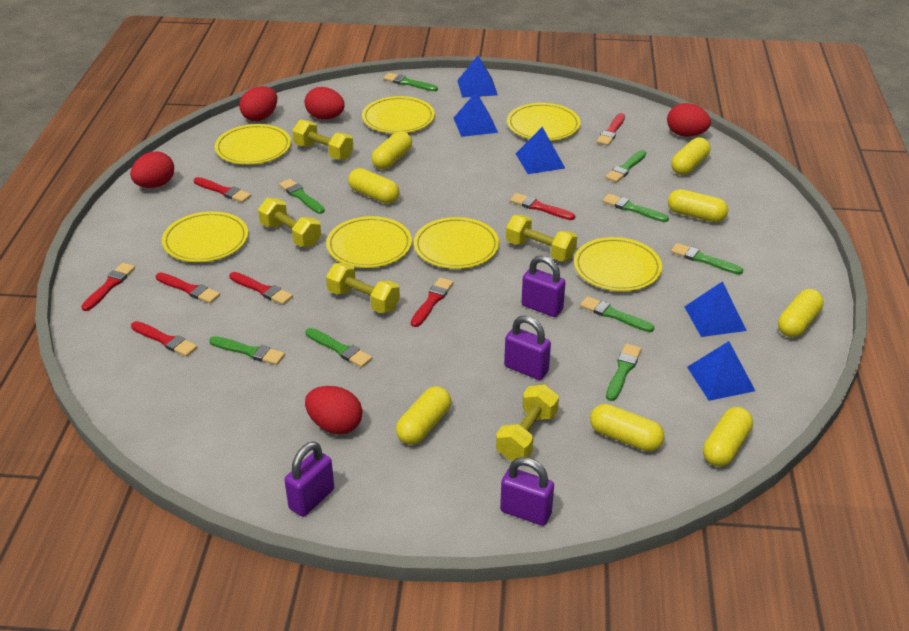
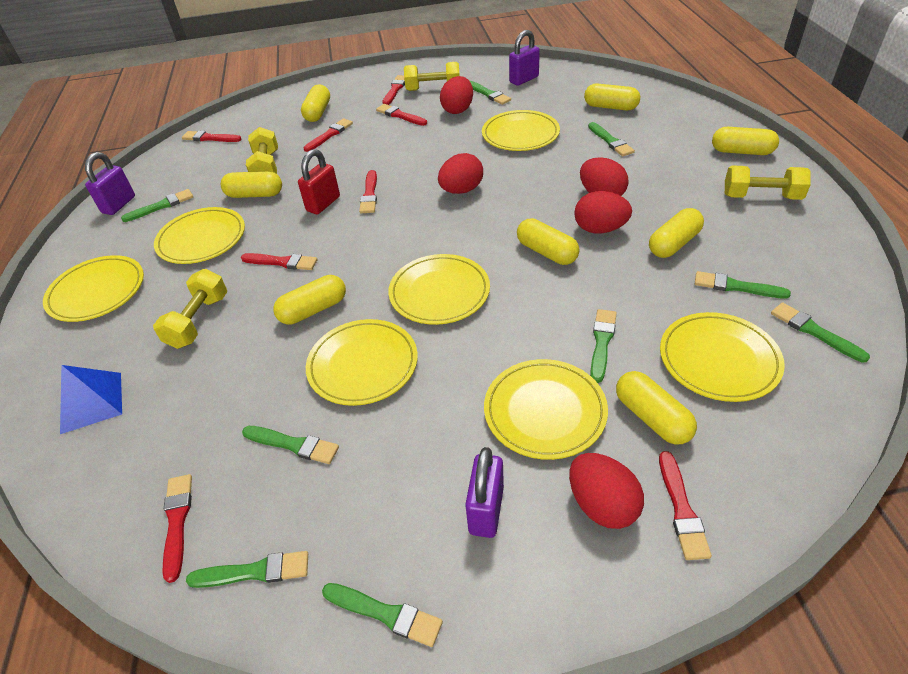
blue pyramid: [454,92,498,137] [457,55,498,98] [516,127,565,174] [685,281,747,337] [687,341,755,401] = 5 -> [60,365,122,434] = 1
purple padlock: [284,441,334,517] [500,457,554,526] [504,315,551,380] [521,255,566,317] = 4 -> [85,152,135,215] [465,447,504,538] [509,30,540,86] = 3
red padlock: none = 0 -> [298,149,340,214] = 1
yellow dumbbell: [258,198,321,247] [292,120,353,160] [326,262,400,313] [496,385,559,461] [506,215,577,261] = 5 -> [153,269,227,349] [246,127,278,174] [404,62,460,91] [725,166,811,200] = 4

